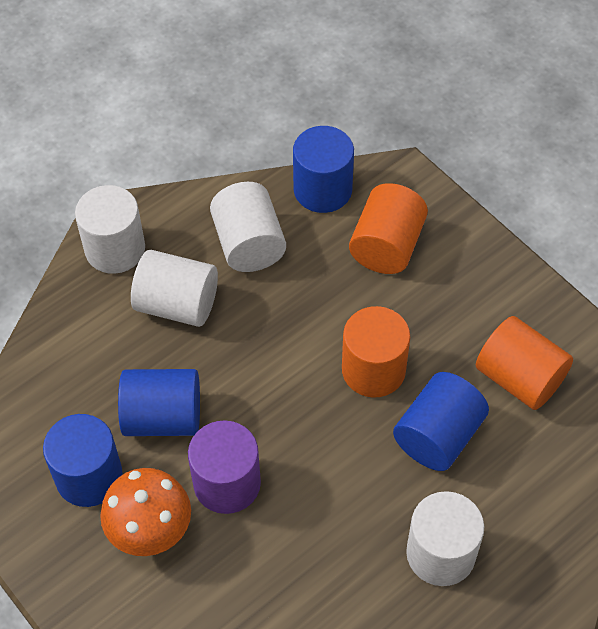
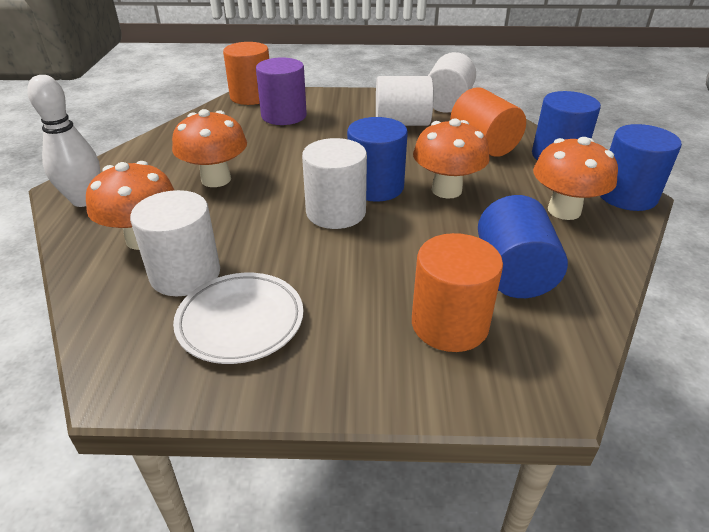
orange mushroom: [100,468,191,556] = 1 -> [86,161,175,250] [172,109,247,187] [413,118,490,199] [533,137,618,220] = 4
white bowling pin: none = 0 -> [27,75,100,207] = 1
white plate: none = 0 -> [173,273,303,364] = 1

